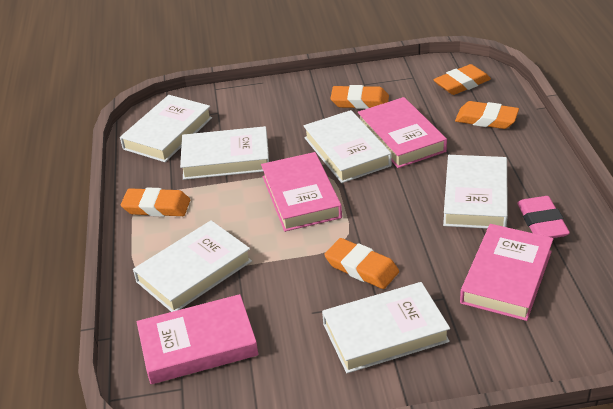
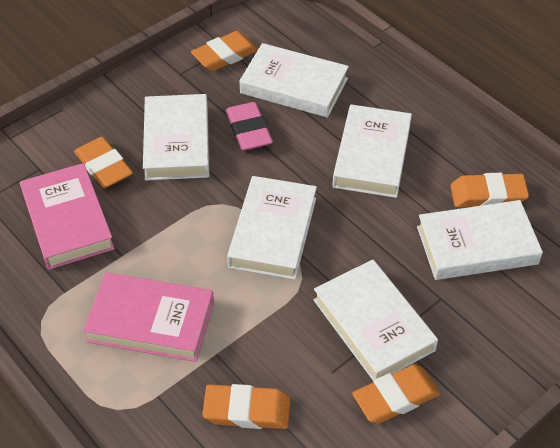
pink book: [137,294,258,384] [261,152,342,232] [358,97,447,168] [460,224,553,321] = 4 -> [20,163,115,270] [83,273,214,362] = 2

